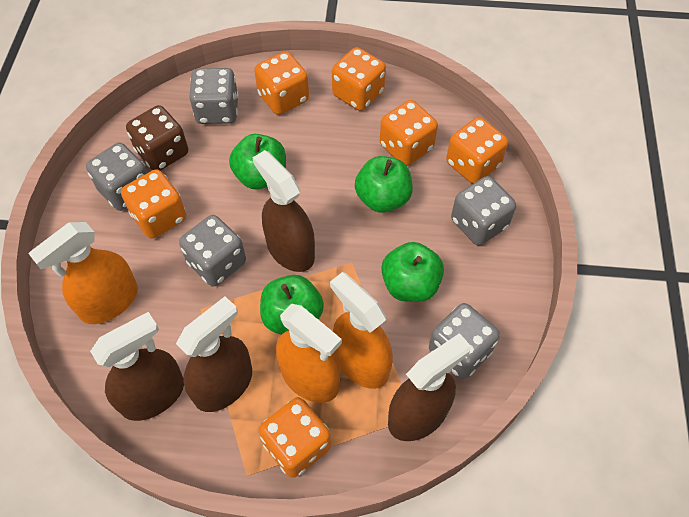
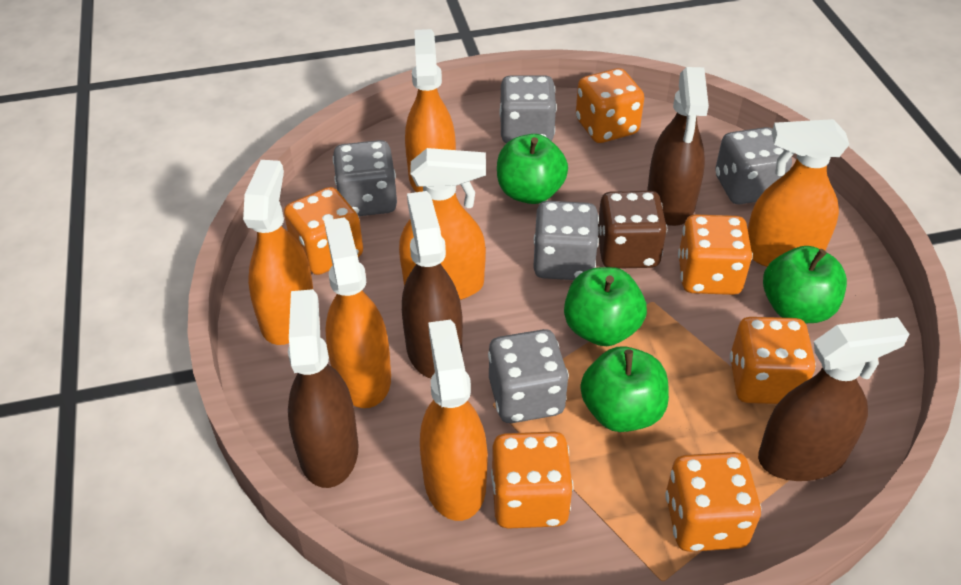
orange spray bottle: [28,222,138,324] [276,304,342,403] [330,272,393,389] = 3 -> [243,160,313,345] [324,217,391,408] [399,148,486,300] [405,29,456,192] [420,320,488,521] [748,119,849,267] = 6

